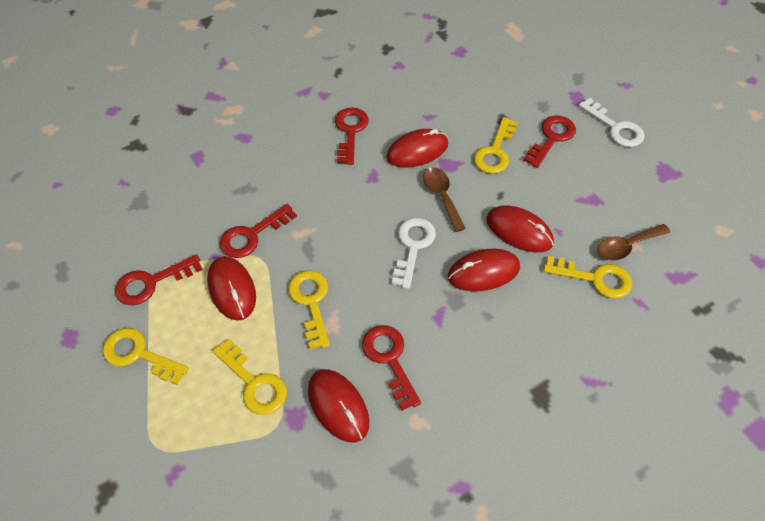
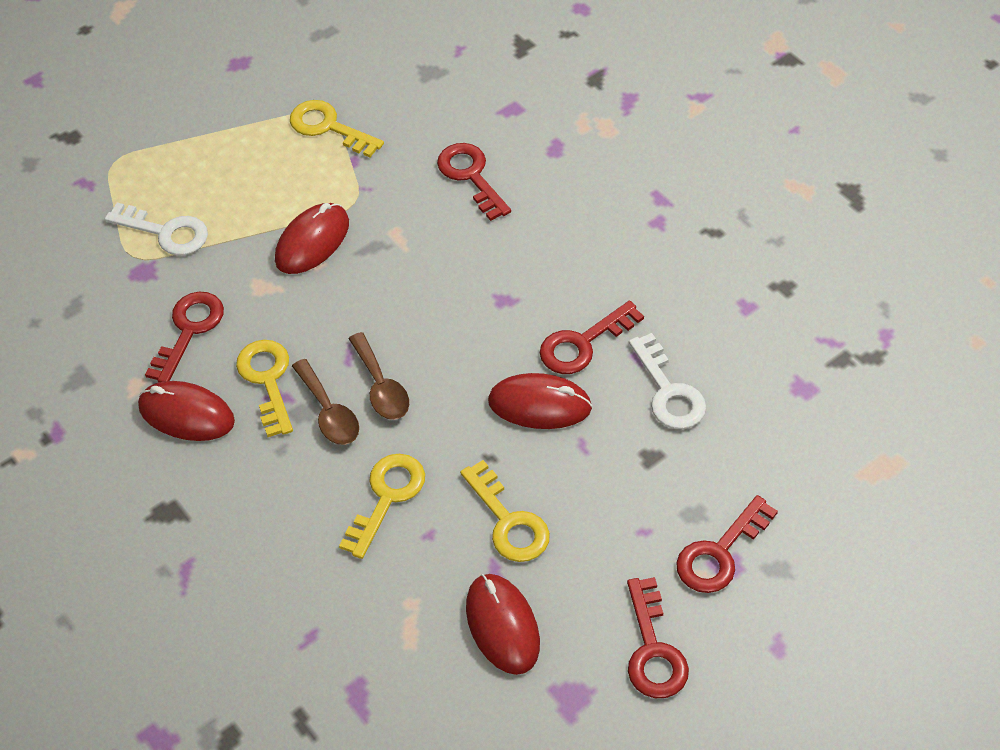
red mouse: [207,256,256,321] [308,369,369,442] [386,129,448,168] [448,249,520,291] [486,205,554,252] = 5 -> [138,381,235,441] [275,203,349,274] [466,574,540,675] [488,373,592,429] = 4
yellow key: [103,328,189,385] [213,339,287,415] [288,270,330,349] [474,117,518,174] [543,256,632,299] = 5 -> [236,340,293,437] [290,100,384,157] [339,454,425,559] [460,460,550,562] = 4

